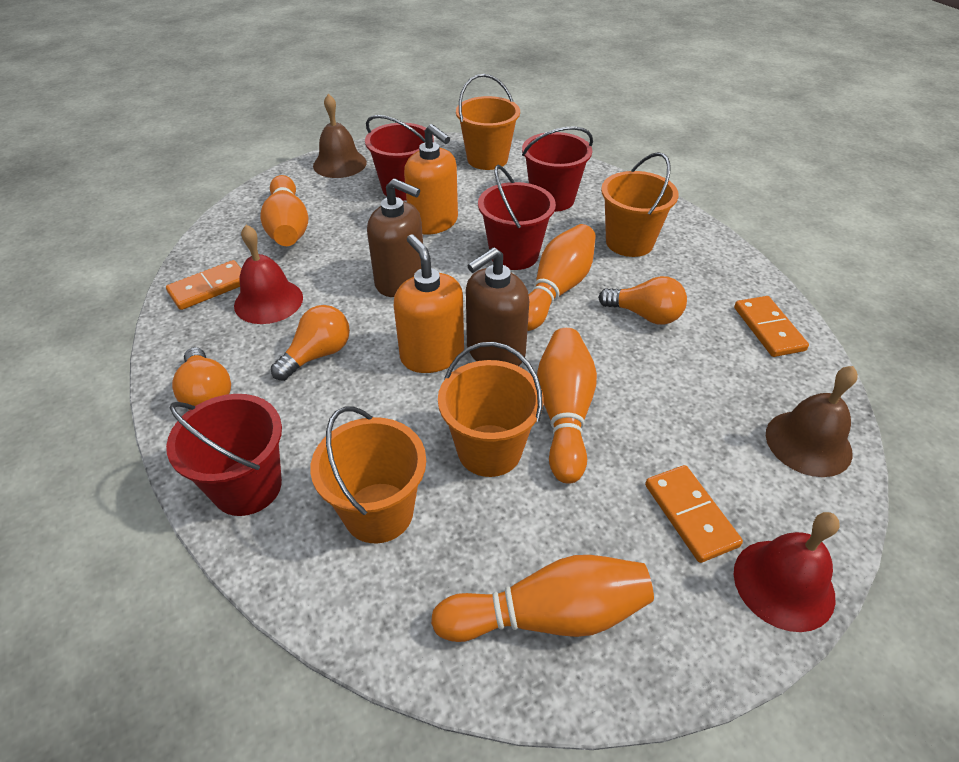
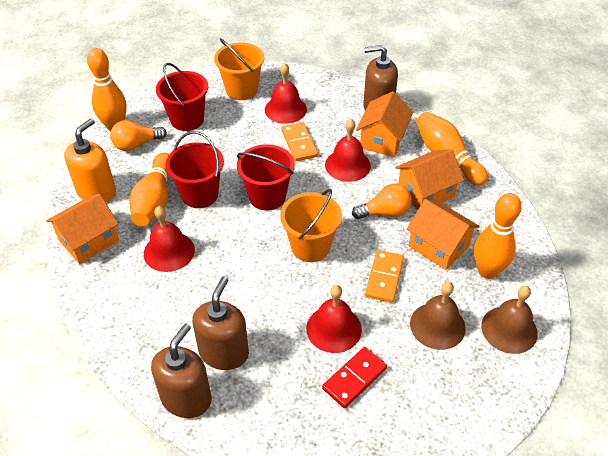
brown soap dispenser: [367,178,423,297] [466,247,529,366] = 2 -> [151,323,212,418] [192,276,249,370] [363,45,398,110] = 3
orange bucket: [310,406,426,543] [438,342,543,477] [456,74,520,170] [601,152,679,257] = 4 -> [214,38,264,100] [280,189,342,262] = 2
orange domino: [166,260,241,310] [645,465,743,563] [734,296,809,357] = 3 -> [281,122,318,161] [365,250,404,303] = 2
orange house: none = 0 -> [46,194,119,264] [356,91,413,157] [395,149,464,210] [406,199,480,270] = 4
orange light bulb: [172,347,231,410] [271,305,350,381] [598,276,687,325] = 3 -> [110,120,167,151] [352,184,412,219] = 2
orange soap dispenser: [394,234,464,373] [404,124,458,235] = 2 -> [64,118,116,202] = 1
red bell: [234,225,303,324] [734,512,840,632] = 2 -> [144,206,195,272] [265,63,307,124] [306,285,362,353] [325,119,371,182] = 4
red bucket: [166,394,282,516] [365,115,434,201] [478,165,556,270] [522,126,593,212] = 4 -> [156,63,208,131] [165,131,224,208] [237,144,295,211] = 3
red domino: none = 0 -> [322,347,387,408] = 1

